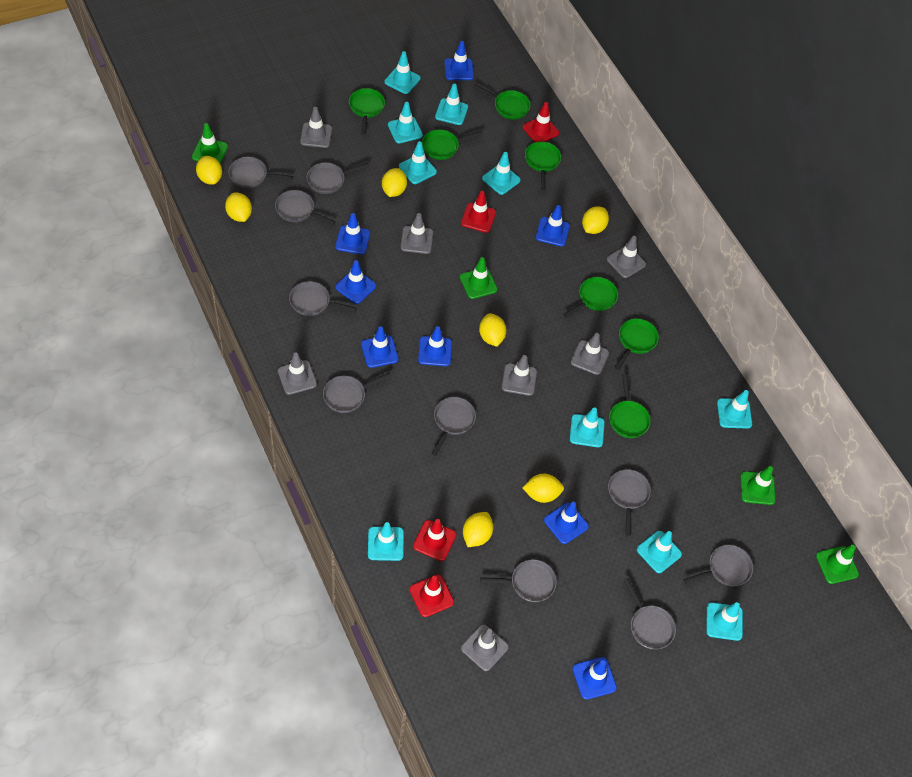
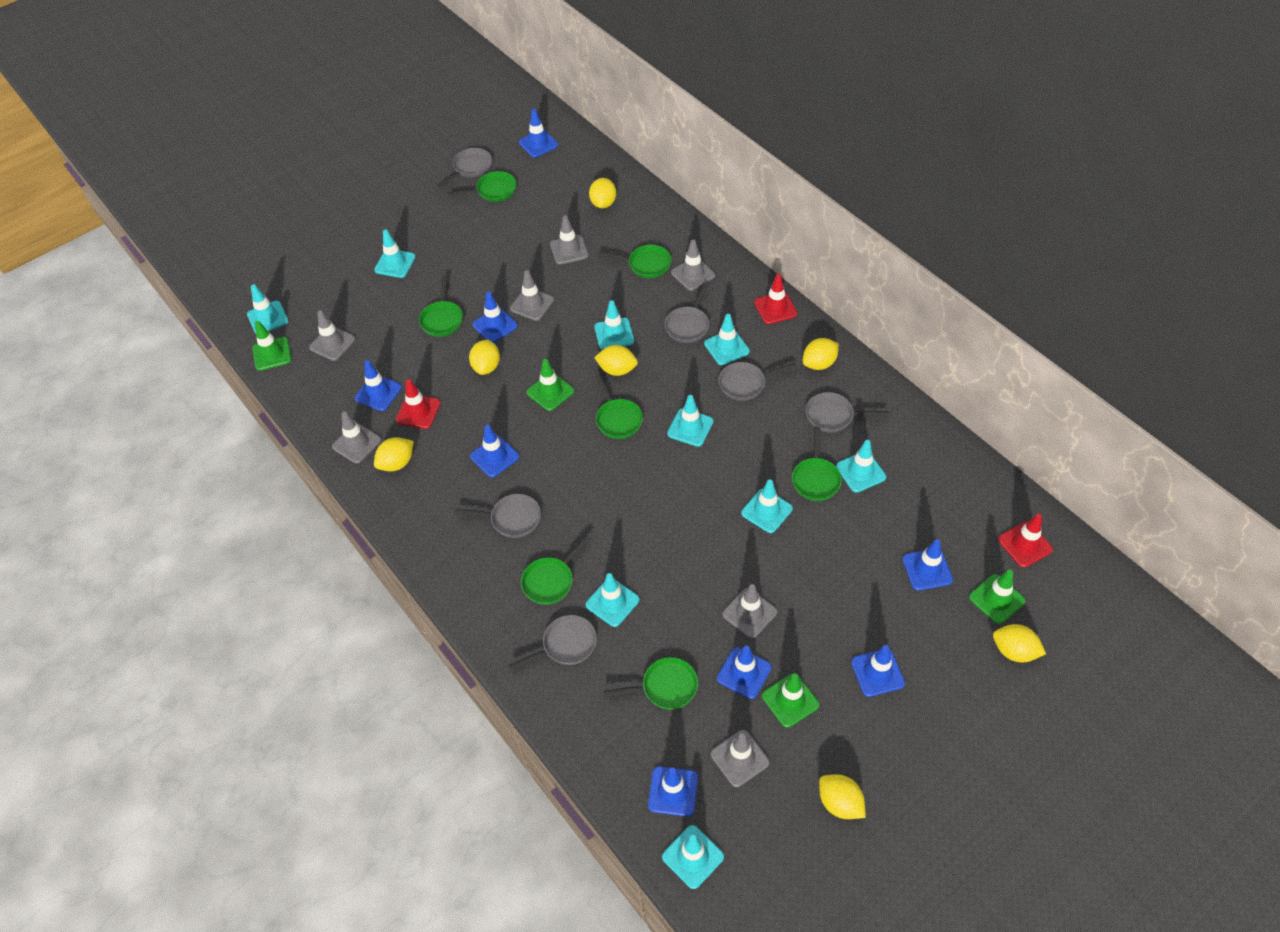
grey pan: [229,157,293,188] [275,190,336,225] [289,281,357,316] [307,162,370,194] [323,372,392,413] [431,397,476,456] [480,559,557,602] [608,469,651,536] [623,578,676,650] [684,545,753,586] = 10 -> [437,148,492,188] [455,494,541,538] [509,615,597,671] [664,283,709,343] [718,362,796,401] [806,392,889,433] = 6
red traffic cone: [409,575,454,617] [413,519,456,561] [461,191,496,233] [523,102,559,142] = 4 -> [396,379,441,429] [754,274,797,325] [998,514,1053,568] = 3
turquoise traffic cone: [368,522,404,561] [385,51,420,94] [388,102,423,143] [399,141,437,184] [435,84,468,125] [482,152,521,195] [570,407,605,447] [637,531,682,573] [706,602,743,641] [717,390,752,429] = 10 -> [247,284,288,334] [374,229,416,278] [586,573,640,627] [594,300,634,350] [662,825,724,889] [667,395,713,447] [704,314,750,365] [741,479,793,533] [836,440,886,493] = 9

